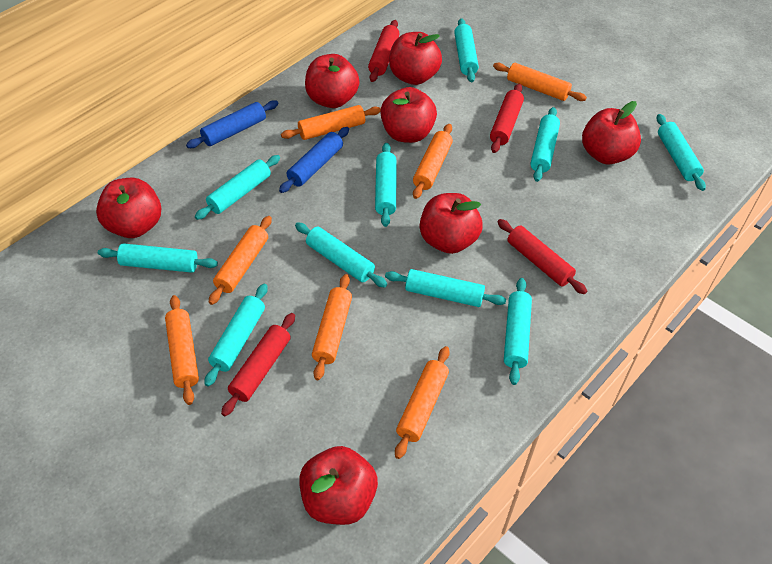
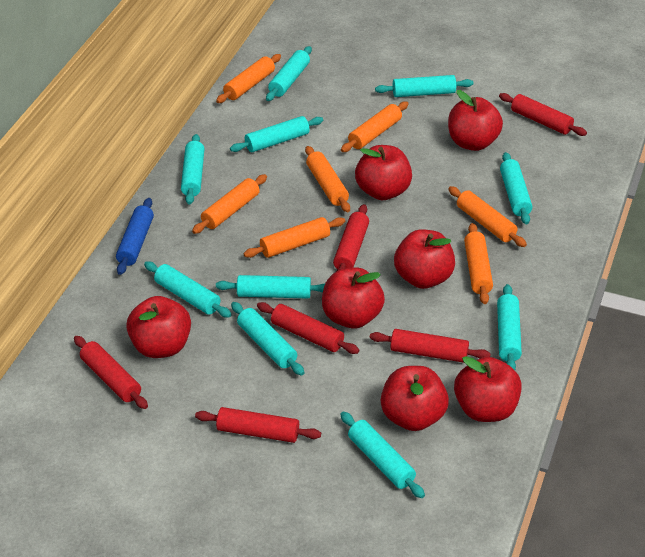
blue rolling pin: [186,100,278,148] [279,127,349,193] = 2 -> [116,198,154,275] = 1
red rolling pin: [221,313,295,416] [368,20,400,82] [490,84,524,153] [498,219,587,294] = 4 -> [74,336,148,409] [195,407,321,443] [257,302,359,354] [333,204,369,272] [370,329,491,363] [499,93,587,136] = 6

